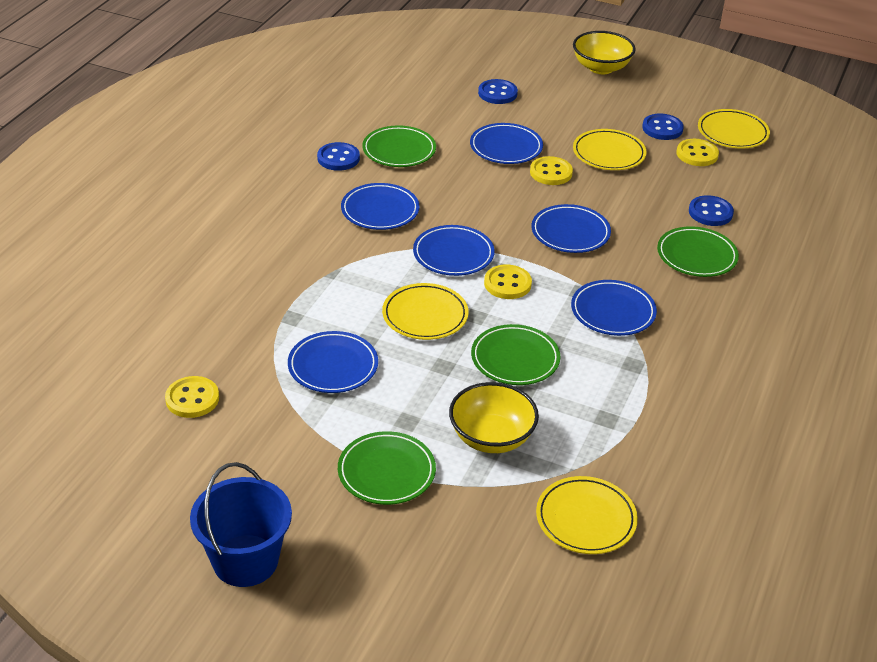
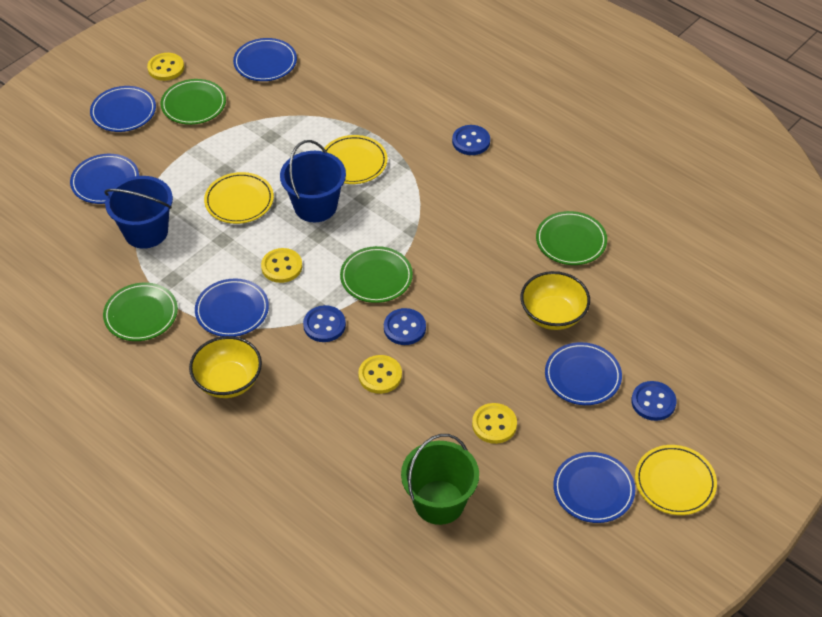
blue bucket: [190,462,292,587] = 1 -> [105,176,173,249] [280,140,346,222] = 2
green bucket: none = 0 -> [401,434,479,525] = 1
yellow plate: [382,283,469,340] [536,476,638,554] [573,129,646,170] [698,109,770,149] = 4 -> [204,172,274,224] [322,135,387,184] [635,445,717,515] = 3

